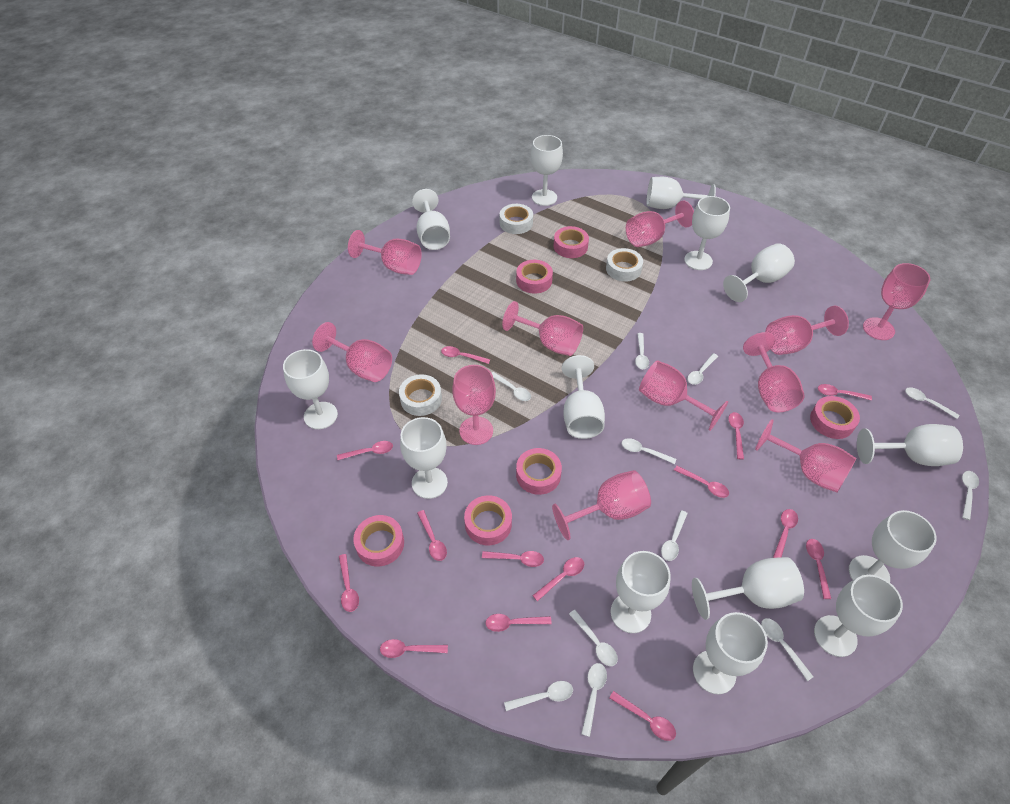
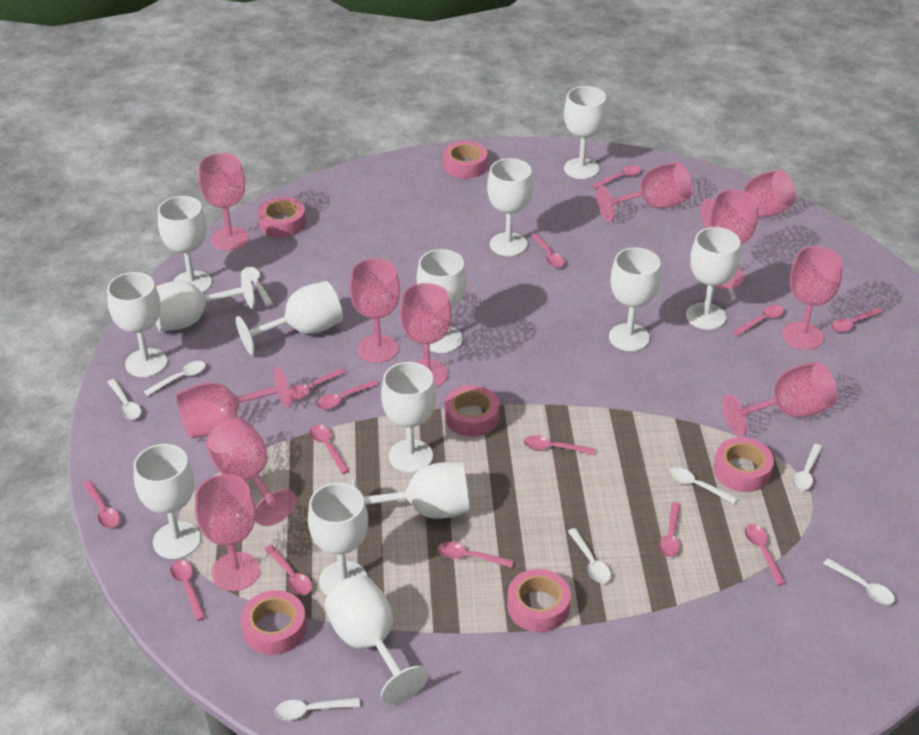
white spoon: [492,372,531,401] [504,681,573,711] [569,610,618,666] [581,663,607,737] [622,438,676,464] [635,333,649,369] [661,510,688,561] [687,353,718,385] [761,618,814,681] [905,387,959,419] [962,471,979,520] = 11 -> [107,379,141,420] [144,361,206,396] [243,267,273,306] [274,698,360,720] [568,528,611,583] [668,467,738,504] [792,444,822,491] [823,558,895,605] = 8
white tape: [399,374,442,416] [500,204,533,234] [606,248,643,282] = 3 -> none = 0

